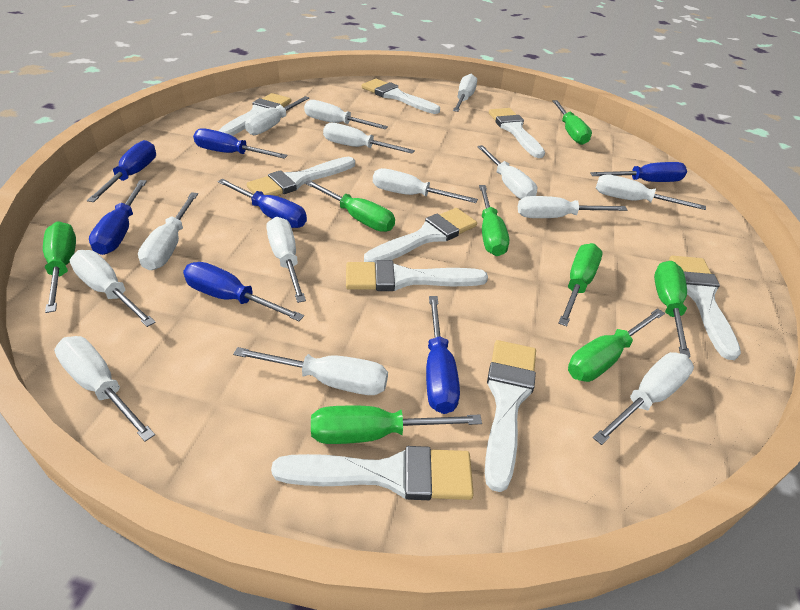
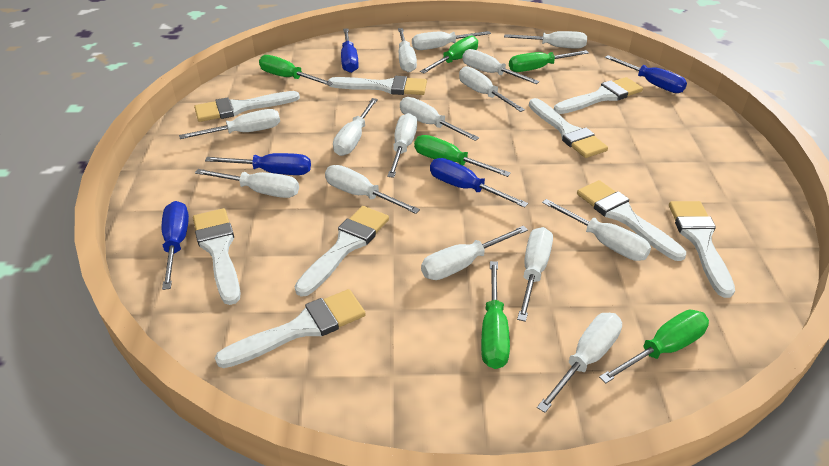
blue screwdriver: [87,140,156,202] [89,180,147,255] [183,262,304,321] [193,128,288,159] [217,179,307,228] [426,296,460,414] [590,162,687,182] = 7 -> [162,201,189,290] [205,153,311,175] [341,28,359,73] [430,158,528,208] [605,55,687,93] = 5
green screwdriver: [43,221,76,313] [305,180,395,232] [311,406,482,444] [479,185,509,256] [552,100,592,145] [558,243,602,326] [568,308,665,382] [654,261,691,358] = 8 -> [259,55,333,86] [414,135,511,177] [420,35,478,73] [481,261,510,369] [509,50,589,72] [599,310,709,384] = 6
white screwdriver: [54,336,155,442] [70,250,156,327] [138,192,198,270] [233,347,388,395] [245,96,309,135] [266,217,306,303] [304,100,388,129] [323,123,415,154] [373,168,478,203] [453,74,477,112] [477,145,537,199] [518,196,627,218] [593,352,694,445] [596,174,706,210] = 14 -> [179,109,280,139] [195,169,299,198] [325,165,420,214] [333,98,378,156] [387,113,417,178] [398,28,417,72] [400,97,479,141] [412,31,491,50] [421,226,528,280] [459,66,525,112] [462,49,539,84] [504,31,587,49] [517,227,553,322] [537,313,622,413] [542,199,651,261] = 15

